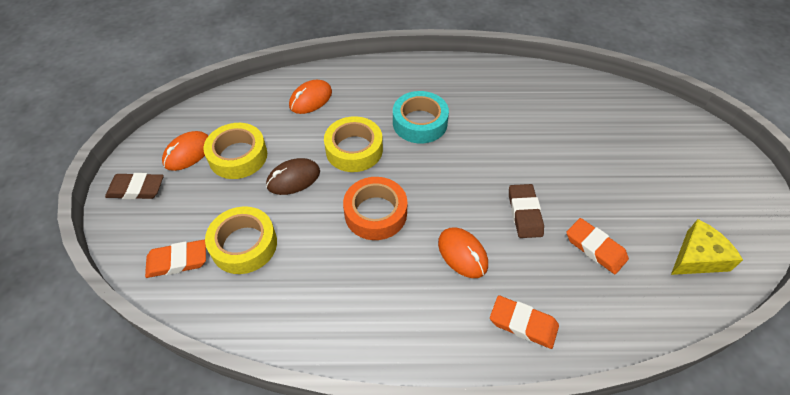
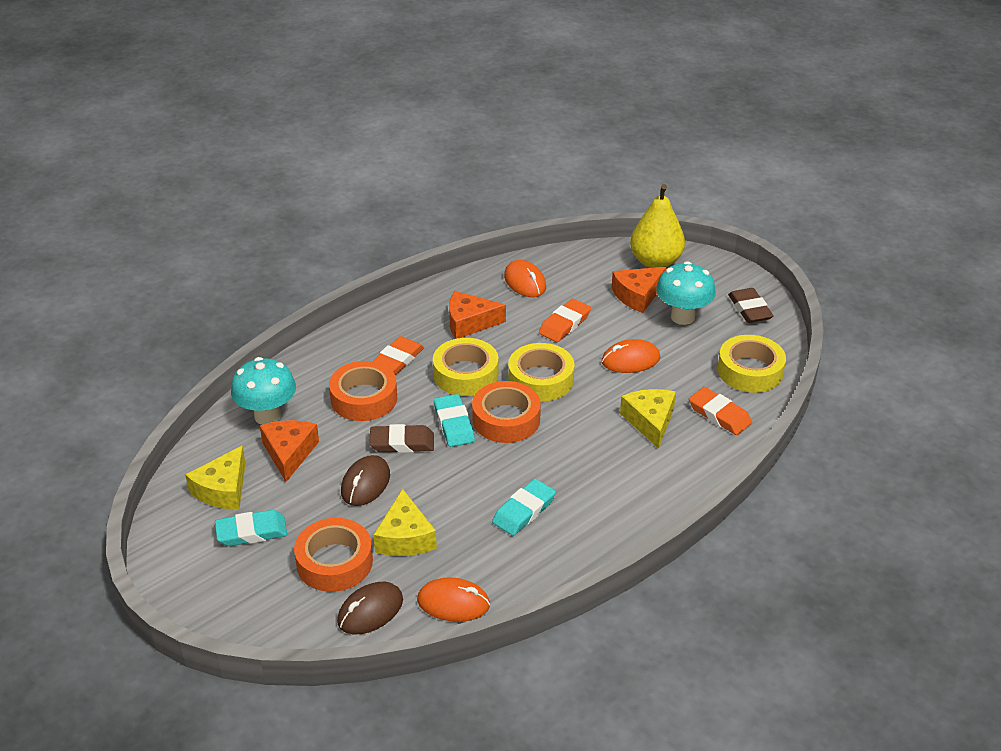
brown mouse: [266,158,320,195] = 1 -> [337,582,403,634] [341,455,390,506] = 2
orange cheese: none = 0 -> [260,420,319,482] [449,291,506,339] [612,267,667,313] = 3
orange tape: [343,177,407,240] = 1 -> [294,518,373,592] [329,361,397,421] [472,381,541,443] = 3
turquoise eraser: none = 0 -> [215,510,287,546] [434,394,475,447] [492,479,556,536] = 3
turquoise mushroom: none = 0 -> [231,357,296,425] [656,261,716,325] = 2
turquoise tape: [393,91,449,143] = 1 -> none = 0
yellow cheese: [671,219,743,275] = 1 -> [185,446,246,509] [374,489,437,556] [620,389,676,449] = 3
yellow pear: none = 0 -> [630,184,685,268] = 1

